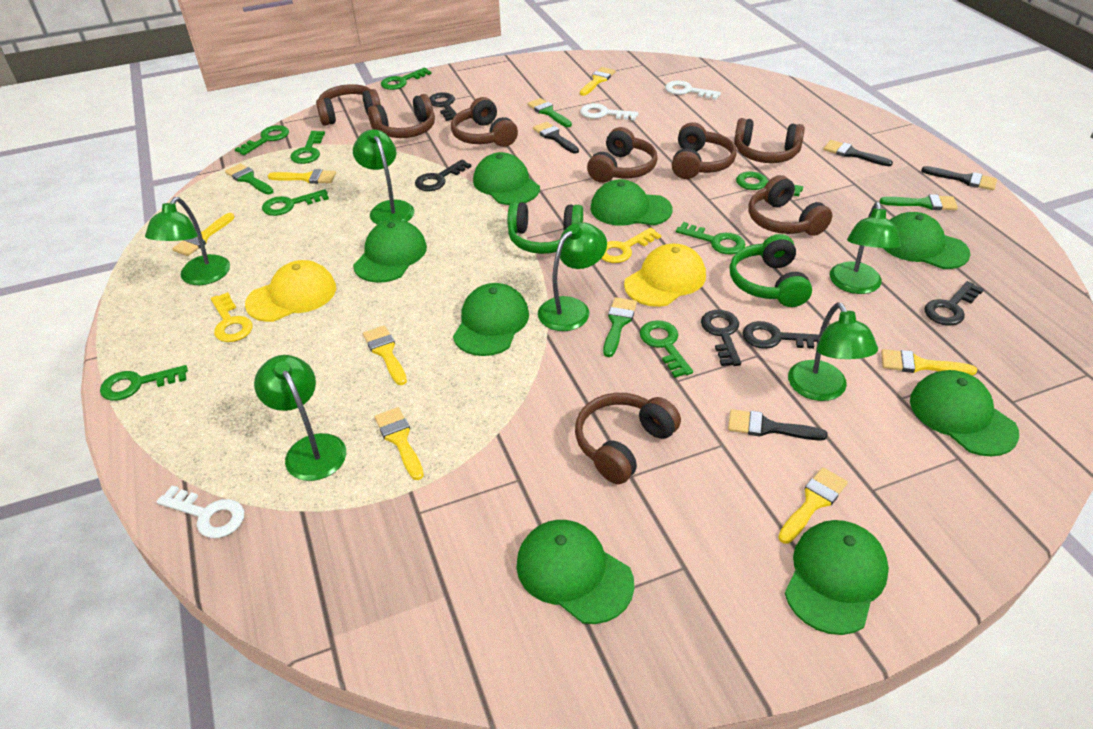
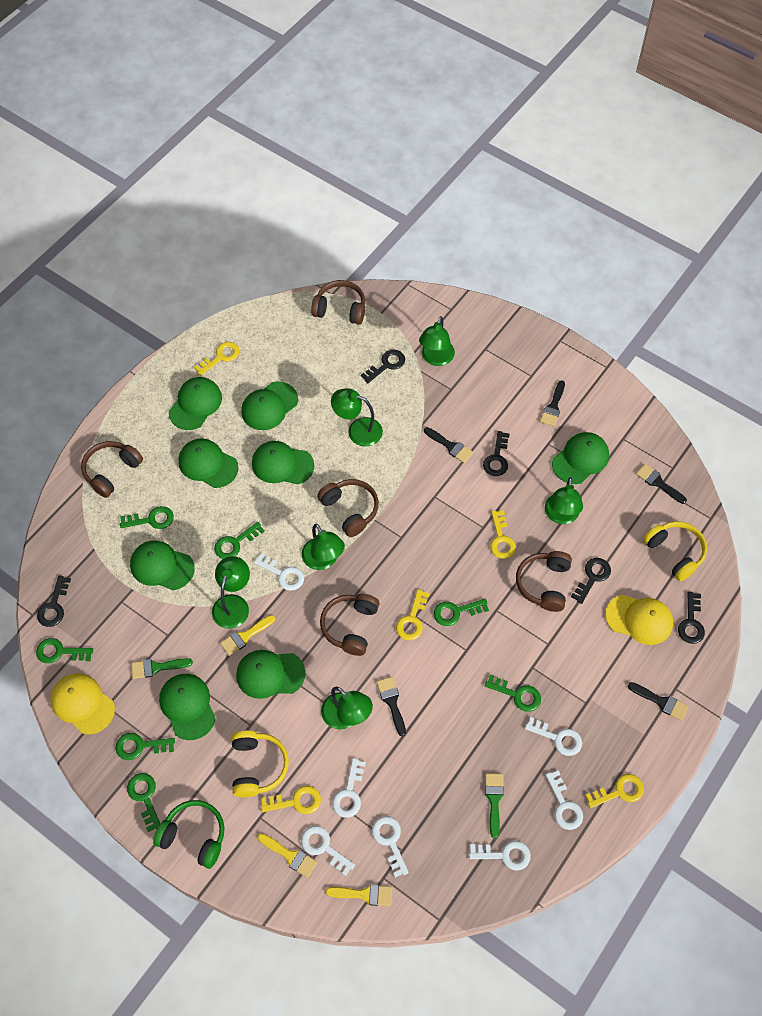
black brush: [533,122,579,153] [728,409,828,440] [823,140,893,166] [921,166,997,190] = 4 -> [377,677,406,736] [424,427,473,463] [540,380,565,426] [628,682,688,721] [636,464,687,504] = 5
brown headphones: [316,84,381,126] [368,94,435,138] [451,97,518,147] [575,393,681,484] [587,127,658,183] [672,122,736,179] [734,118,805,163] [749,175,833,236] = 8 -> [81,441,143,498] [311,280,365,325] [317,479,379,537] [320,594,379,656] [516,551,572,612] = 5
green brush: [225,163,274,195] [527,98,572,127] [603,297,637,357] [880,194,958,210] = 4 -> [131,658,193,679] [485,773,504,838] = 2
green headphones: [507,202,583,254] [730,234,812,307] = 2 -> [153,800,224,869] = 1
green key: [100,365,188,401] [235,125,289,155] [262,189,329,216] [290,131,325,164] [381,67,431,90] [640,320,693,378] [676,222,746,255] [736,172,803,196] = 8 -> [36,638,93,663] [116,733,175,760] [120,506,174,529] [127,773,160,832] [214,522,265,559] [434,599,489,626] [485,674,541,712] = 7
white key: [156,485,244,538] [580,103,639,120] [665,80,721,100] = 3 -> [254,553,304,591] [301,826,355,876] [332,758,366,818] [372,816,409,877] [469,841,531,870] [525,717,582,756] [546,770,583,830] = 7
yellow brush: [172,213,235,256] [268,169,336,184] [363,325,407,385] [375,407,424,480] [580,67,616,96] [778,467,848,544] [881,349,977,375] = 7 -> [220,615,275,656] [257,833,317,878] [326,884,392,906] = 3
yellow headphones: none = 0 -> [232,730,289,798] [643,521,707,581] = 2
yellow key: [211,292,252,342] [601,228,661,263] = 2 -> [194,342,240,376] [261,786,321,814] [396,589,430,640] [490,510,516,559] [585,774,644,808] = 5

